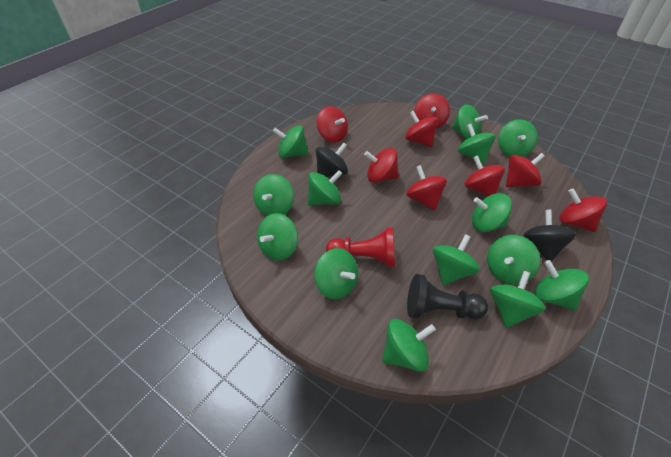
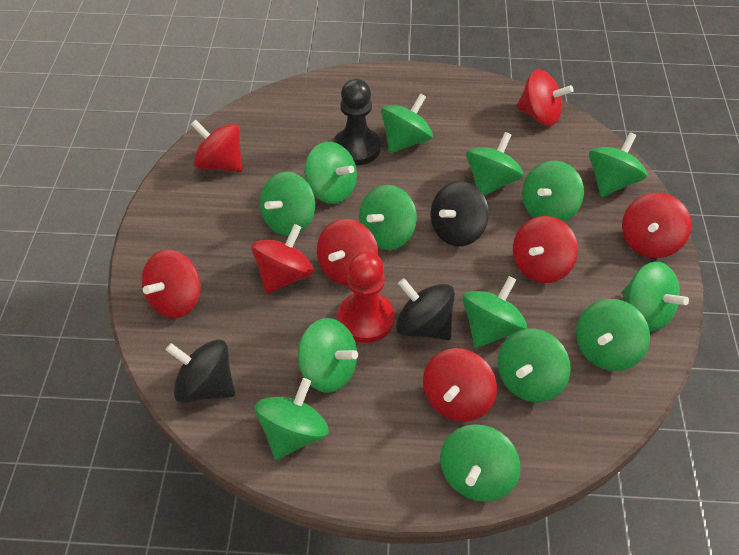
black spinning top: [316,143,348,177] [523,210,576,262] = 2 -> [166,339,235,403] [396,278,455,340] [431,181,489,246] = 3

